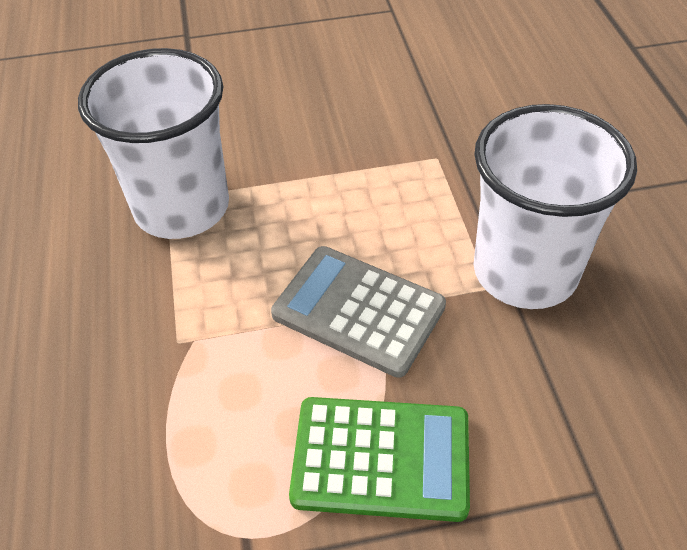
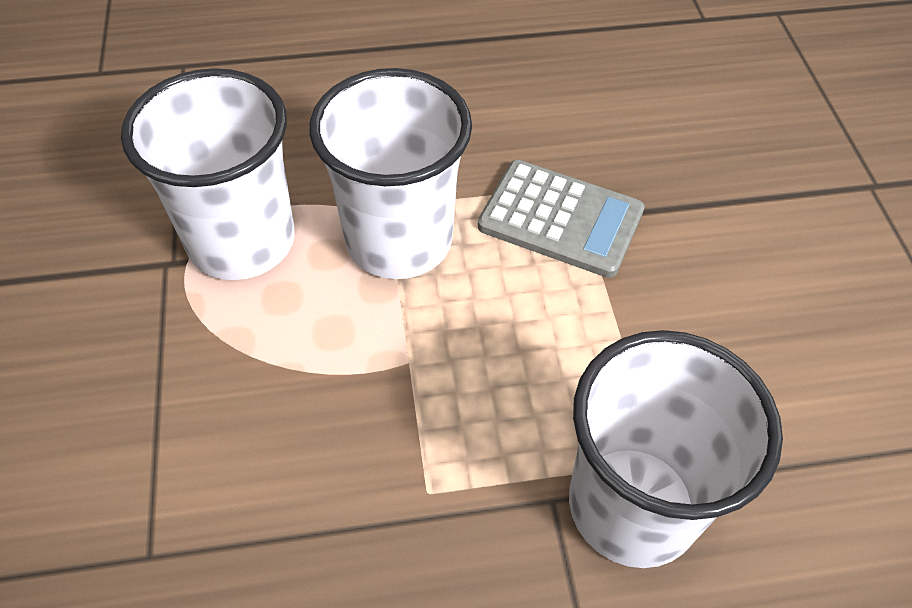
green calculator: [289,397,470,522] = 1 -> none = 0
white cup: [78,48,229,239] [474,104,637,309] = 2 -> [121,68,295,280] [309,68,472,279] [569,330,783,568] = 3

